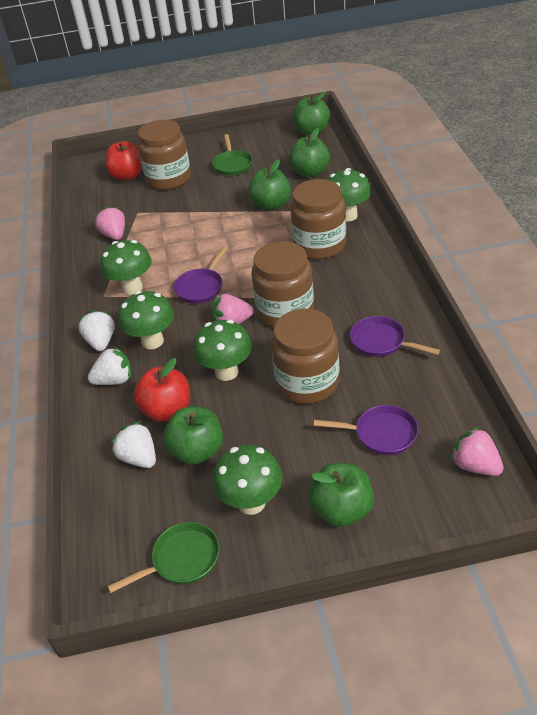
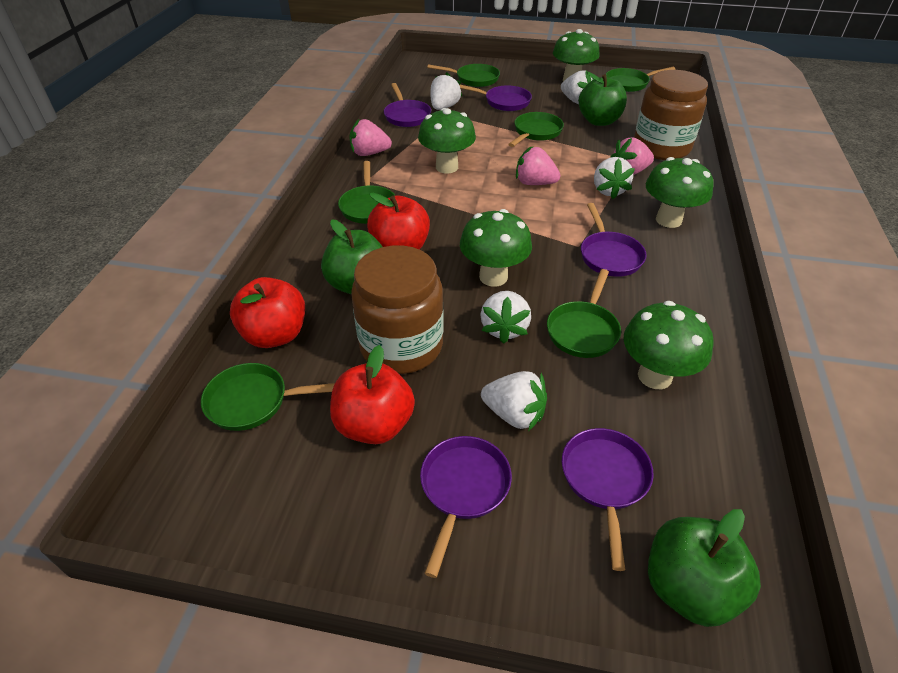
brown jar: [138,120,191,190] [252,241,314,327] [271,309,340,404] [290,179,346,259] = 4 -> [351,245,444,374] [634,70,708,160] = 2
green apple: [163,407,223,465] [248,159,291,211] [289,128,330,177] [292,92,330,135] [308,463,374,527] = 5 -> [321,219,383,294] [579,72,627,126] [648,509,761,627] = 3
green pan: [108,522,220,593] [212,134,253,176] = 2 -> [201,363,335,431] [338,161,395,224] [427,64,500,87] [508,112,564,147] [547,269,621,358] [606,67,675,92] = 6
purple pan: [174,247,228,304] [314,405,418,455] [350,316,440,357] = 3 -> [384,83,431,127] [420,436,512,578] [460,85,532,111] [562,428,654,571] [581,203,647,277] = 5
red apple: [105,141,142,180] [133,358,190,422] = 2 -> [230,277,305,348] [330,345,415,444] [367,193,430,250] = 3
white strawberry: [78,310,115,351] [88,346,132,385] [111,421,156,468] = 3 -> [431,72,462,110] [481,291,531,344] [481,371,547,431] [561,70,594,104] [594,157,635,199] = 5

